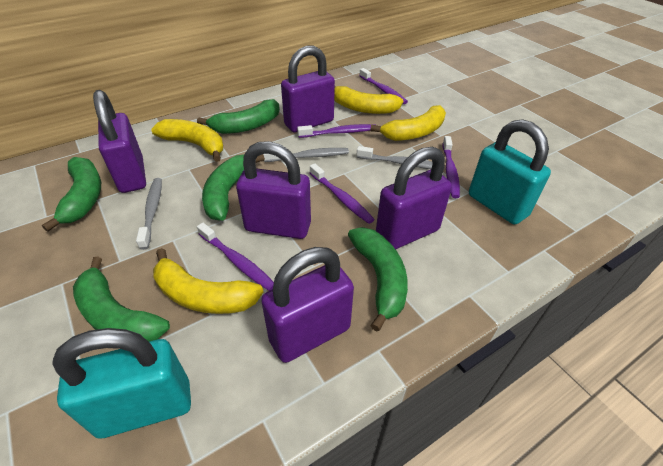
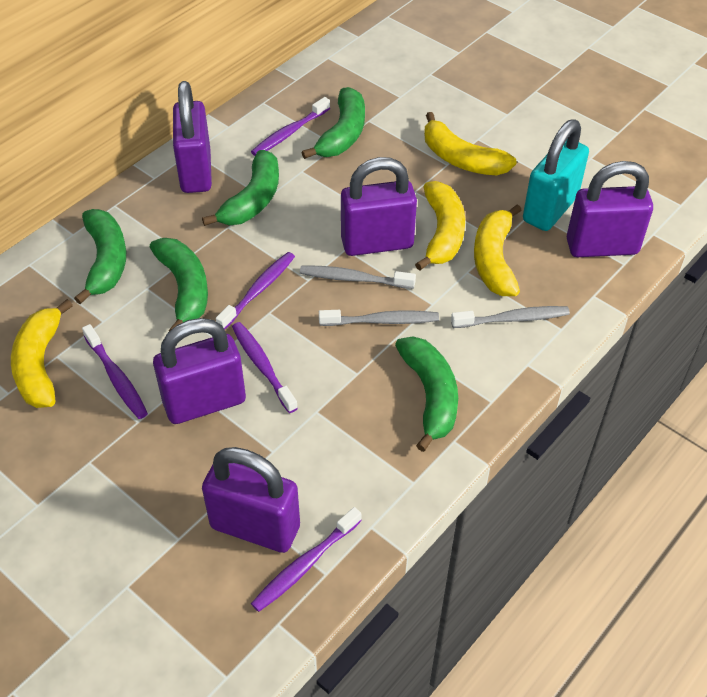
turquoise padlock: [52,328,191,438] [469,119,551,224] = 2 -> [523,119,589,231] = 1

